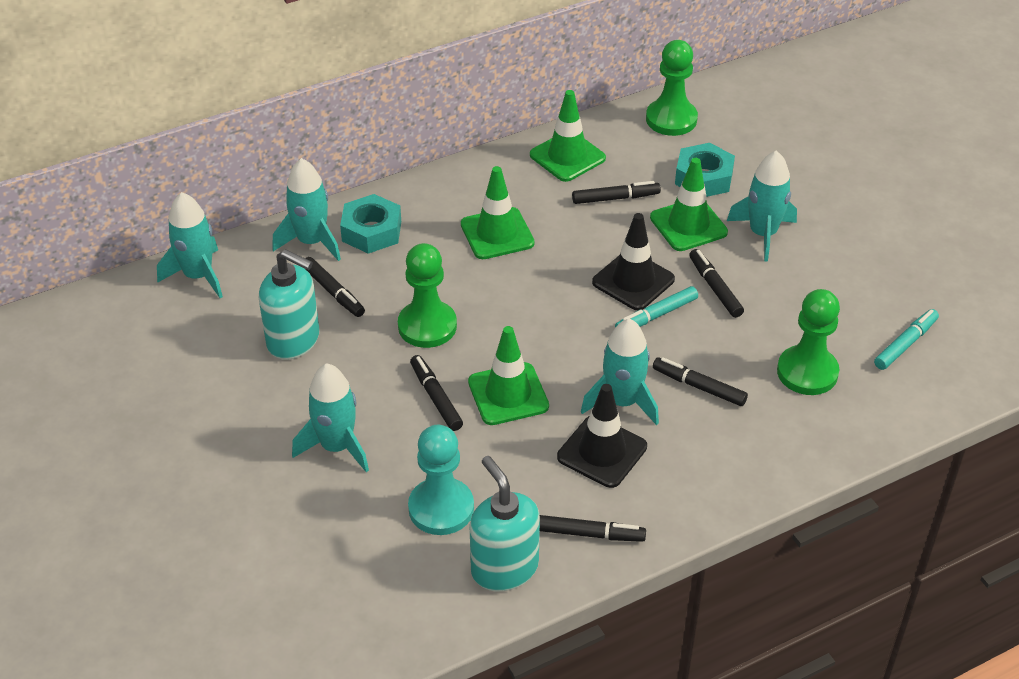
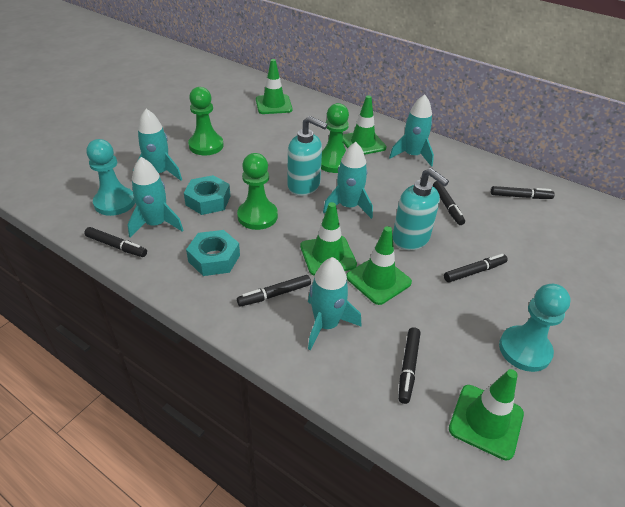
black traffic cone: [557,384,647,488] [592,213,675,310] = 2 -> none = 0
green traffic cone: [461,166,534,259] [468,326,549,425] [530,90,606,182] [650,158,728,251] = 4 -> [256,59,293,114] [300,202,357,276] [343,95,387,155] [346,226,412,305] [449,369,524,460] = 5
turquoise marker: [615,286,698,328] [874,309,939,370] = 2 -> none = 0
turquoise pawn: [408,425,474,535] = 1 -> [87,139,135,216] [499,284,571,372] = 2

